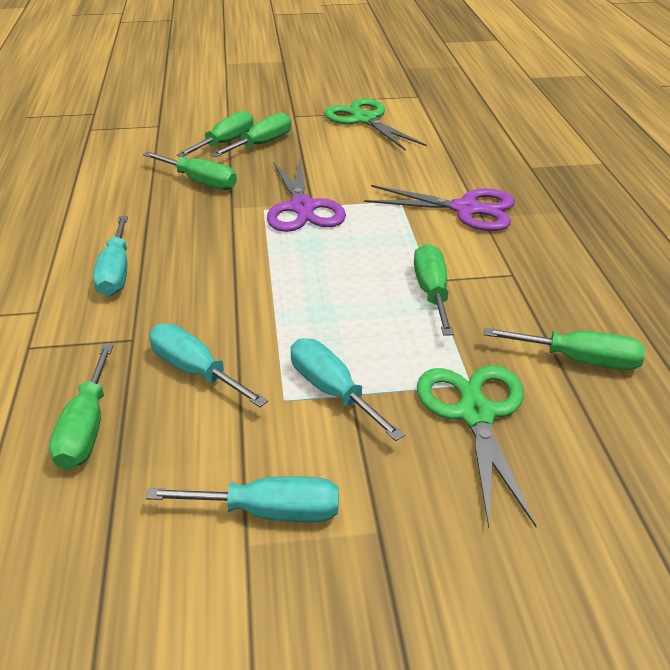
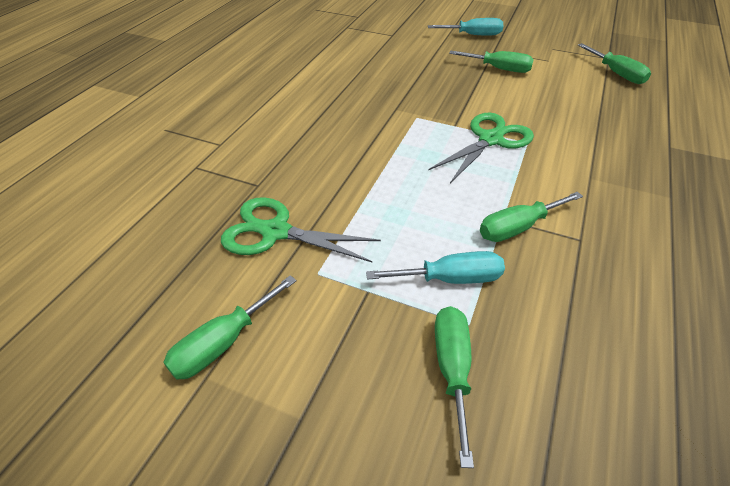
green screwdriver: [49,344,113,470] [143,152,237,190] [177,111,254,157] [210,113,291,157] [414,244,454,336] [483,328,645,370] = 6 -> [163,275,297,380] [435,306,474,468] [449,50,534,73] [480,192,583,242] [578,43,651,84] = 5
purple scissors: [267,159,346,232] [364,185,515,231] = 2 -> none = 0
turquoise screwdriver: [93,216,128,296] [146,476,339,522] [149,324,268,407] [291,338,405,441] = 4 -> [366,251,505,284] [428,18,503,36] = 2

